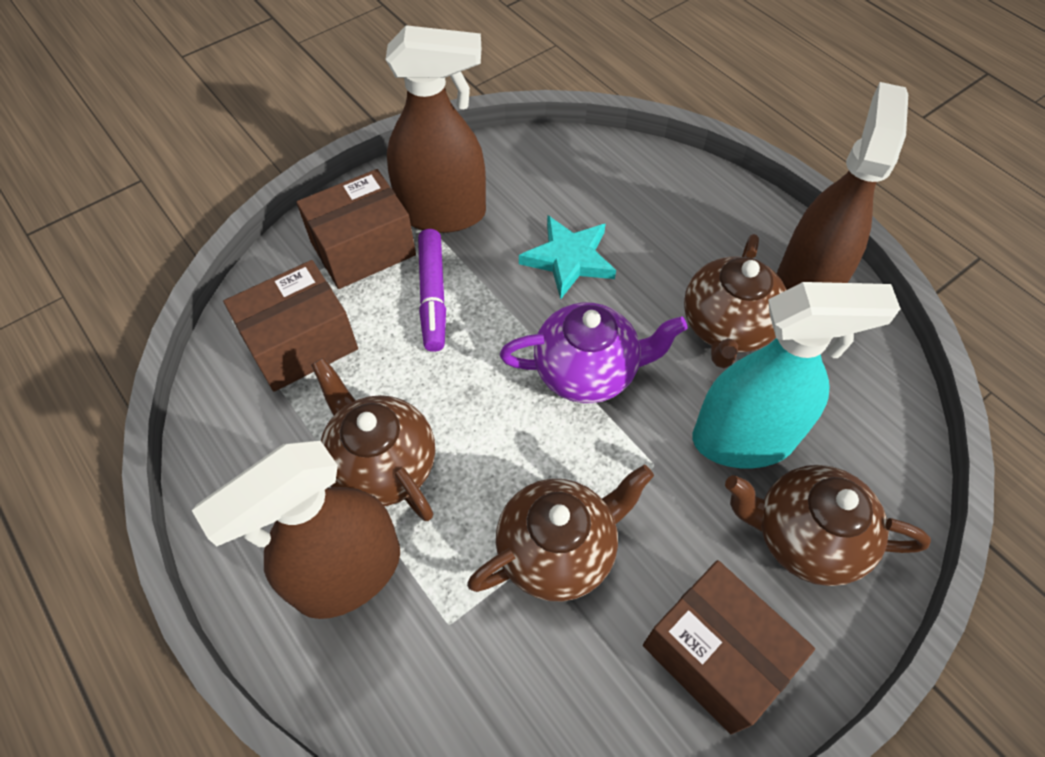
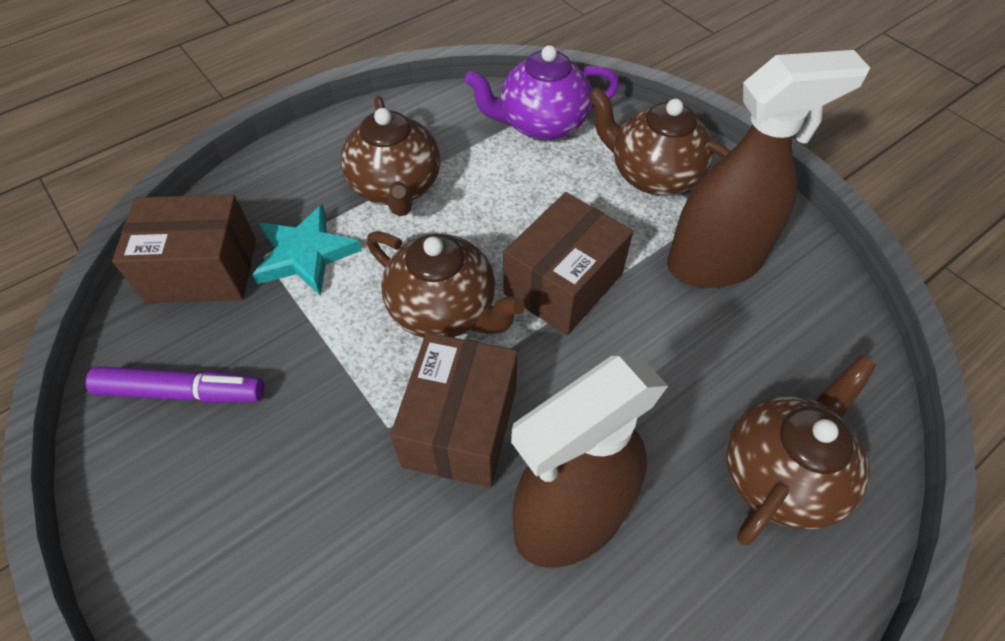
brown spray bottle: [192,441,400,619] [385,25,486,233] [777,82,908,290] = 3 -> [511,356,668,568] [667,50,870,288] = 2
turquoise spray bottle: [693,282,901,469] = 1 -> none = 0

